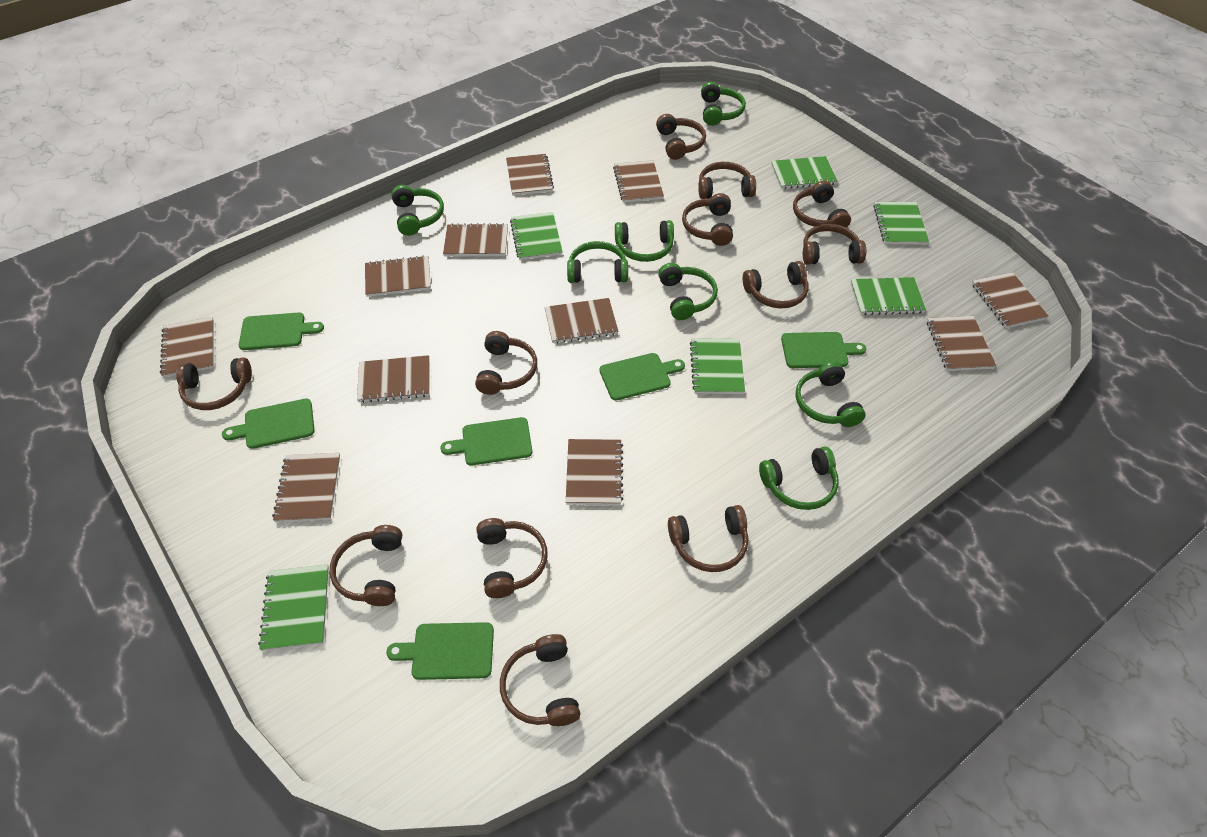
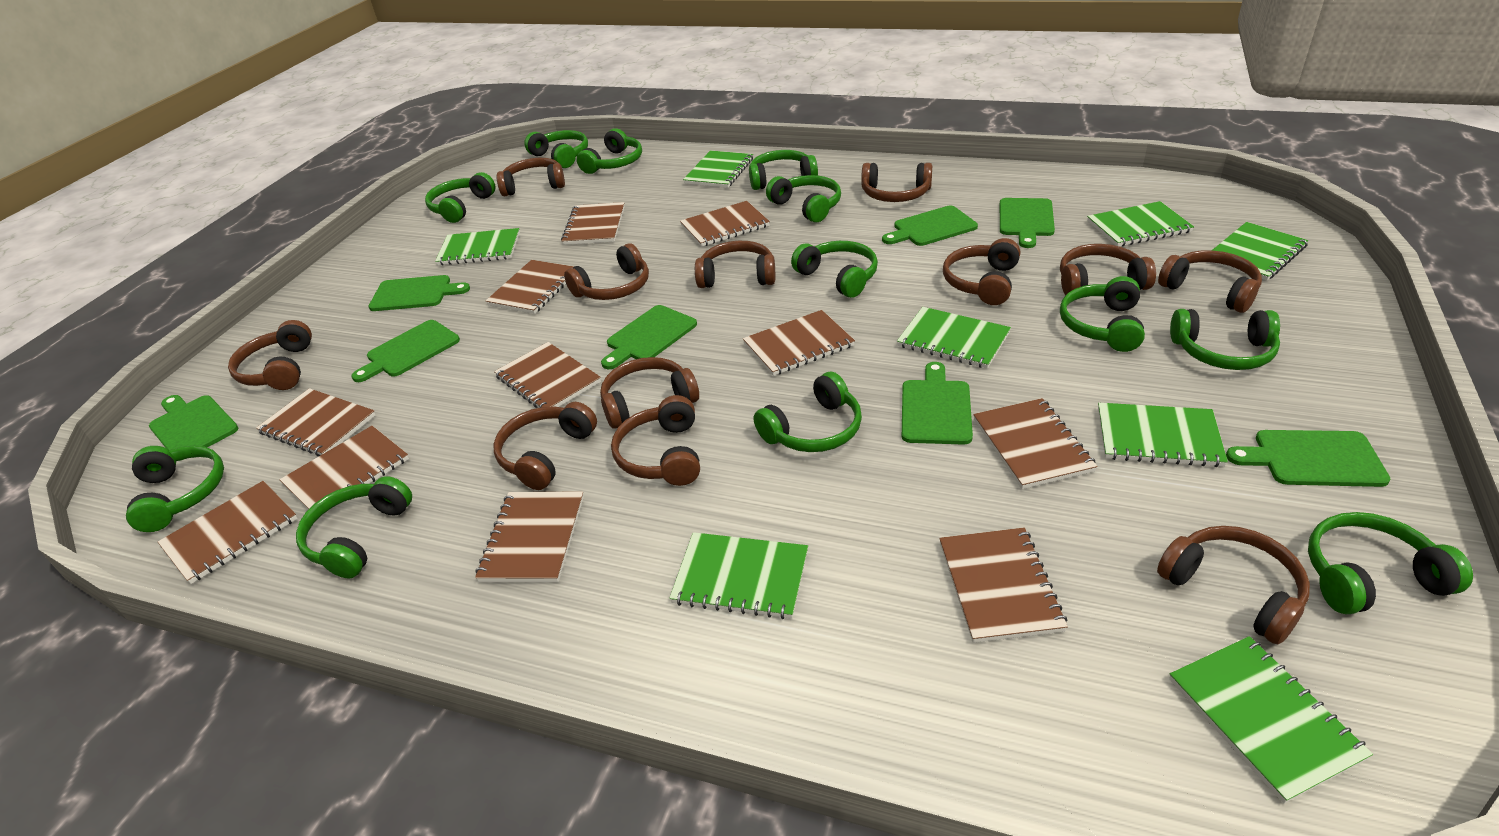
green cutting board: [222,399,315,449] [239,312,324,350] [386,622,494,680] [440,417,532,465] [600,353,685,401] [781,332,866,368] = 6 -> [149,395,238,461] [351,320,460,382] [368,275,470,311] [601,305,697,369] [882,206,978,246] [902,362,973,445] [1000,198,1055,248] [1226,430,1390,487] = 8
green headphones: [391,185,444,236] [567,241,628,283] [615,220,674,262] [658,263,718,320] [701,82,746,126] [759,446,839,510] [795,361,865,427] = 7 -> [126,445,224,532] [296,476,412,579] [425,172,495,223] [524,130,588,168] [577,128,642,174] [749,150,818,190] [754,372,862,452] [766,175,841,222] [791,241,878,298] [1060,276,1145,352] [1170,309,1280,370] [1308,512,1473,614] = 12
green notebook: [258,564,329,651] [510,212,563,260] [690,338,745,394] [771,156,837,189] [850,277,926,315] [873,202,929,245] = 6 -> [435,228,520,265] [669,532,808,619] [683,151,753,188] [897,307,1011,369] [1087,201,1194,246] [1098,403,1228,467] [1169,636,1373,804] [1213,222,1308,281] = 8

